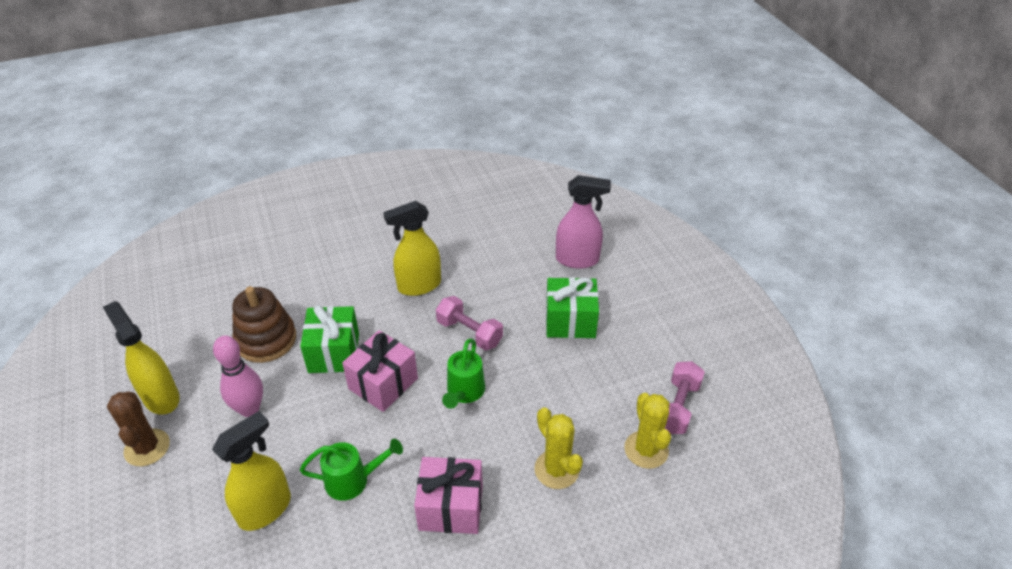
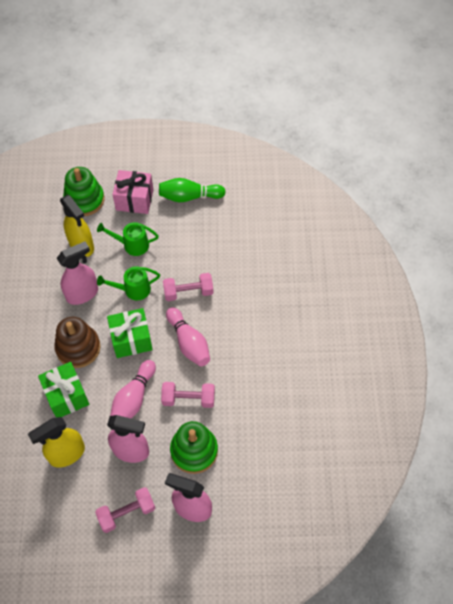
brown cactus: [107,391,170,466] = 1 -> none = 0
green bowling pin: none = 0 -> [159,178,226,202] = 1
green stacking toy: none = 0 -> [63,167,104,216] [170,421,218,474] = 2
pink bowling pin: [213,336,263,417] = 1 -> [110,360,156,418] [166,307,210,366] = 2
pink dumbbell: [436,296,503,350] [665,361,705,434] = 2 -> [95,487,155,533] [161,382,215,408] [163,273,213,301] = 3
pink gift: [342,330,418,412] [414,457,483,534] = 2 -> [112,170,153,214] = 1
pink spray bottle: [556,175,611,269] = 1 -> [57,241,98,305] [107,415,149,463] [165,473,212,522] = 3
yellow cactus: [534,407,583,489] [624,393,671,469] = 2 -> none = 0
yellow spray bottle: [103,301,180,415] [212,411,291,531] [383,201,441,296] = 3 -> [28,417,85,468] [60,195,94,257] = 2

